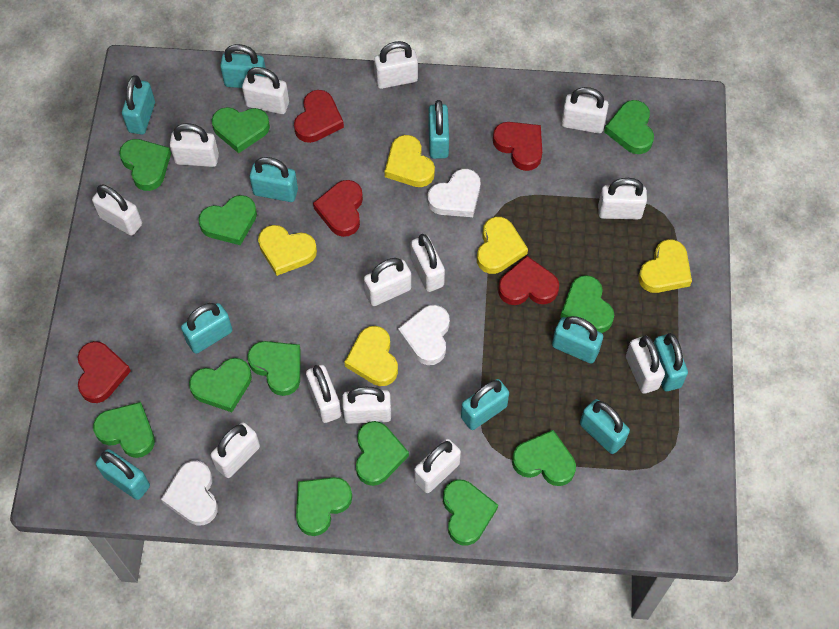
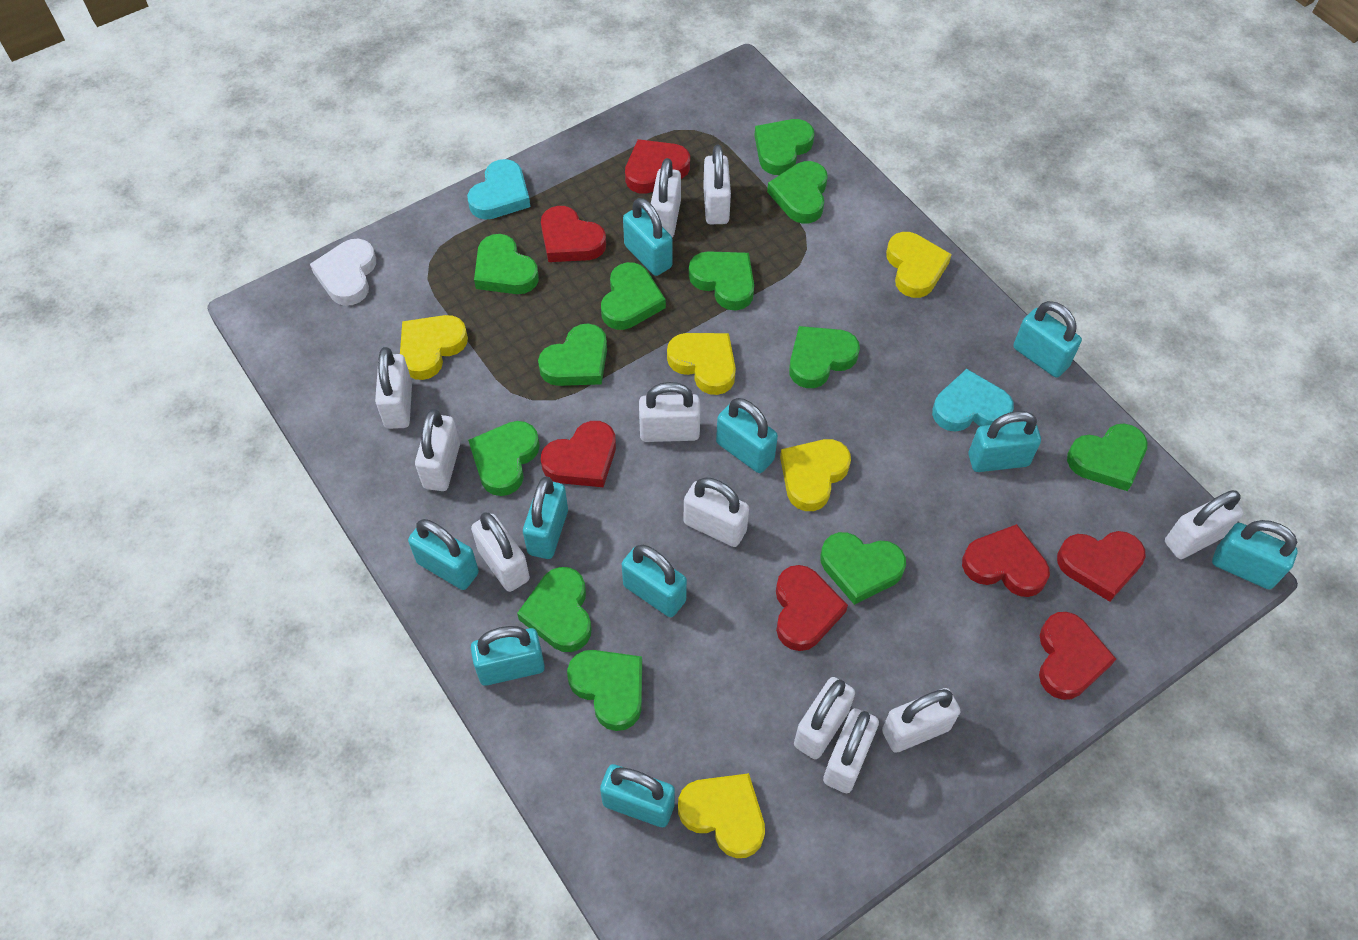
red heart: [77,341,131,403] [294,90,344,143] [313,180,363,237] [493,122,542,171] [498,256,559,305] = 5 -> [541,206,606,262] [541,421,616,487] [625,139,690,194] [776,565,848,651] [962,524,1050,597] [1039,612,1116,700] [1057,531,1146,601] = 7
turquoise heart: none = 0 -> [467,159,530,220] [932,369,1014,432] = 2
white heart: [161,461,218,526] [398,305,450,365] [427,169,481,217] = 3 -> [310,239,376,306] = 1
white padlock: [92,184,142,236] [170,123,219,167] [210,422,260,478] [242,67,289,114] [306,365,341,423] [342,387,391,424] [364,258,411,306] [374,41,418,89] [411,234,445,292] [414,439,461,493] [561,87,609,134] [598,178,647,219] [626,335,665,394] = 13 -> [375,347,412,429] [415,409,460,491] [471,513,530,592] [639,382,700,442] [651,158,681,238] [684,477,749,547] [703,145,731,224] [794,677,855,759] [823,708,879,793] [882,688,961,753] [1165,490,1244,559] = 11

